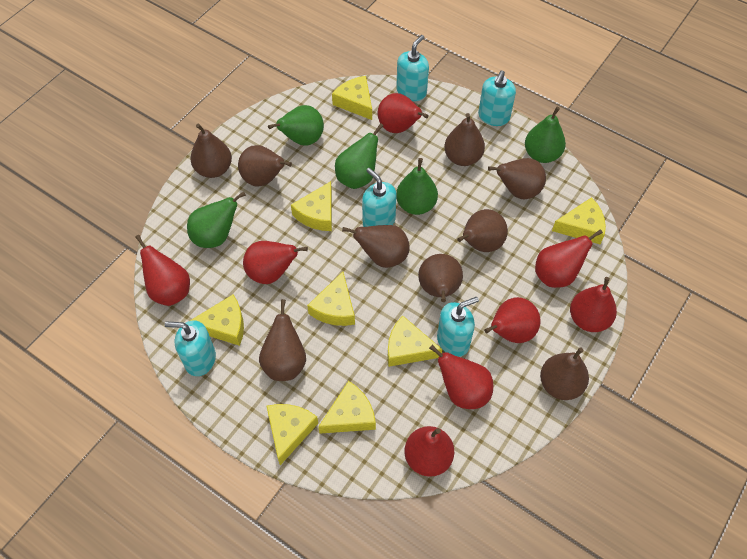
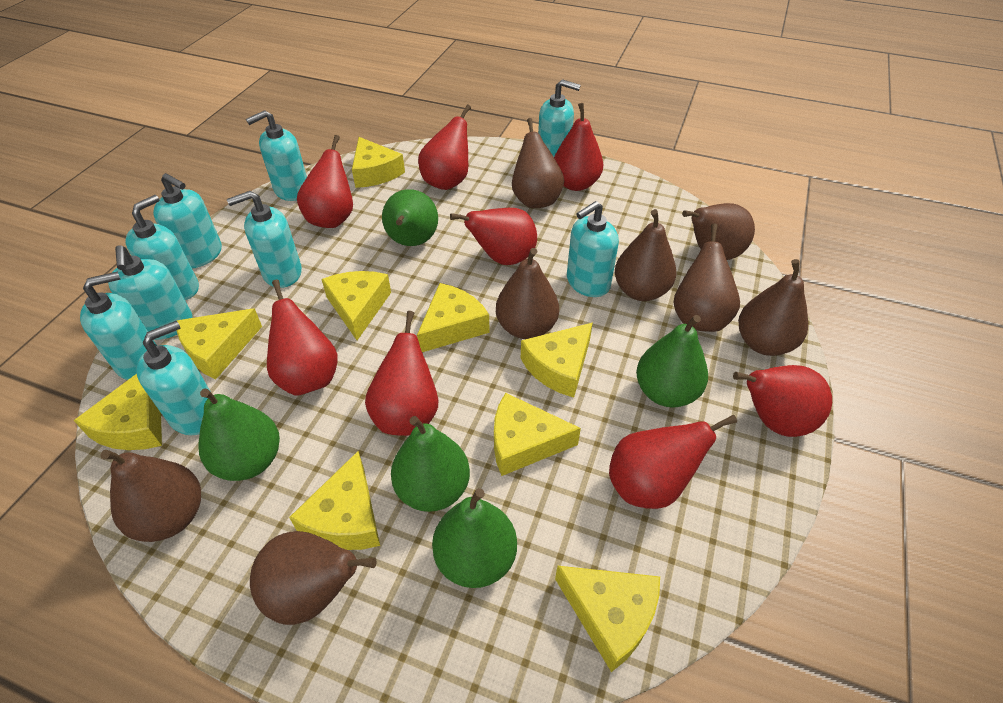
brown pear: [190,124,232,178] [238,145,292,187] [259,299,306,381] [342,225,410,268] [418,254,463,302] [444,113,485,166] [457,209,508,252] [488,158,546,199] [540,347,589,400] = 9 -> [100,450,201,542] [250,531,377,625] [496,248,559,339] [512,118,564,208] [615,209,676,301] [673,223,740,332] [682,203,755,260] [738,259,808,356] = 8
turquoise soap dispenser: [165,320,216,376] [362,168,396,227] [396,35,429,101] [437,297,479,357] [478,70,516,126] = 5 -> [80,272,157,380] [108,245,193,340] [125,195,199,300] [136,321,211,435] [153,173,222,268] [227,191,302,288] [246,110,307,201] [538,79,581,157] [567,201,619,297] = 9
yellow cheese: [190,294,244,346] [266,404,318,465] [291,181,332,231] [307,272,355,326] [318,381,376,434] [332,76,372,120] [388,316,442,367] [552,197,606,244] = 8 -> [74,374,162,450] [176,308,262,379] [289,451,380,550] [321,271,391,340] [352,137,405,188] [417,283,490,352] [494,393,581,476] [521,323,593,398] [555,566,660,672] = 9

